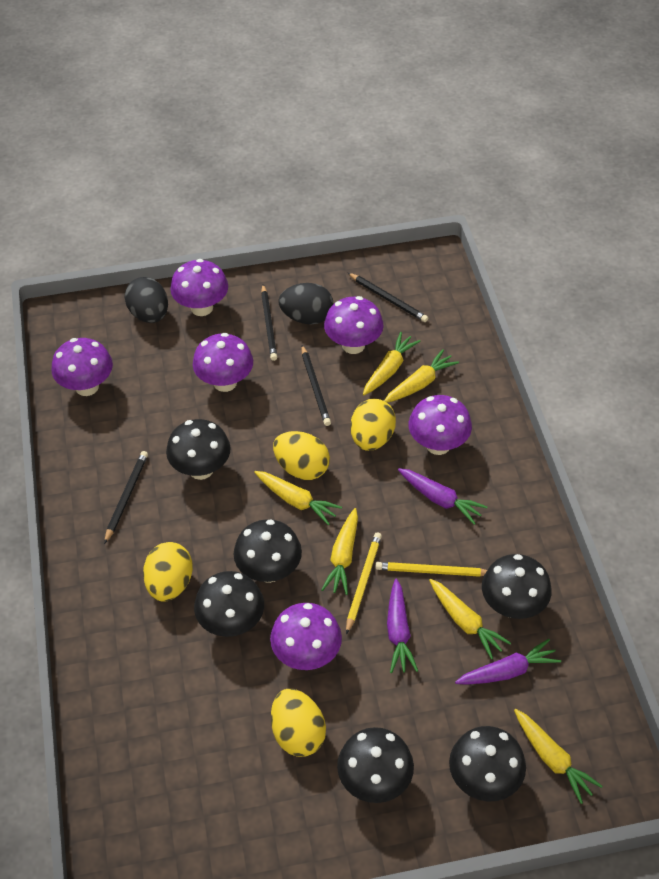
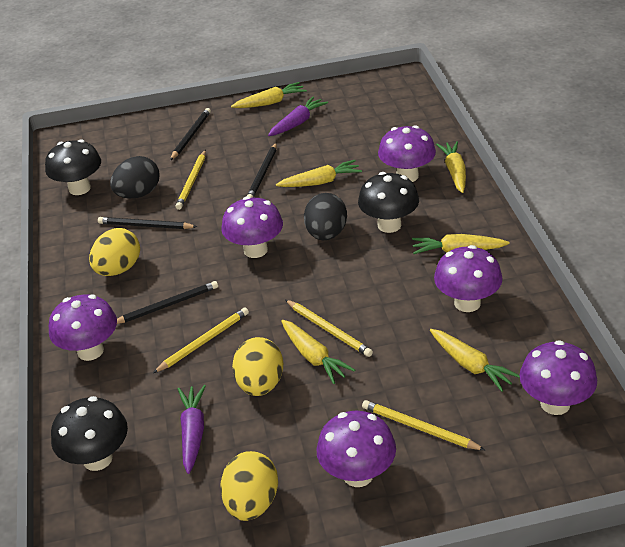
black mushroom: [166,419,231,480] [194,571,264,637] [234,519,302,583] [337,727,414,803] [449,726,526,801] [482,554,552,619] = 6 -> [45,139,101,195] [51,396,128,471] [358,172,419,233] = 3
purple carrot: [387,578,418,673] [398,468,487,525] [455,639,561,685] = 3 -> [178,385,206,474] [268,96,328,136] = 2
yellow egg: [143,542,193,602] [271,689,326,757] [273,431,330,480] [350,399,396,451] = 4 -> [89,228,140,276] [220,451,278,521] [232,337,283,396] = 3
yellow pencil: [346,533,382,634] [375,562,487,577] = 2 -> [153,308,249,373] [175,150,206,210] [286,300,373,357] [362,400,485,450] = 4

